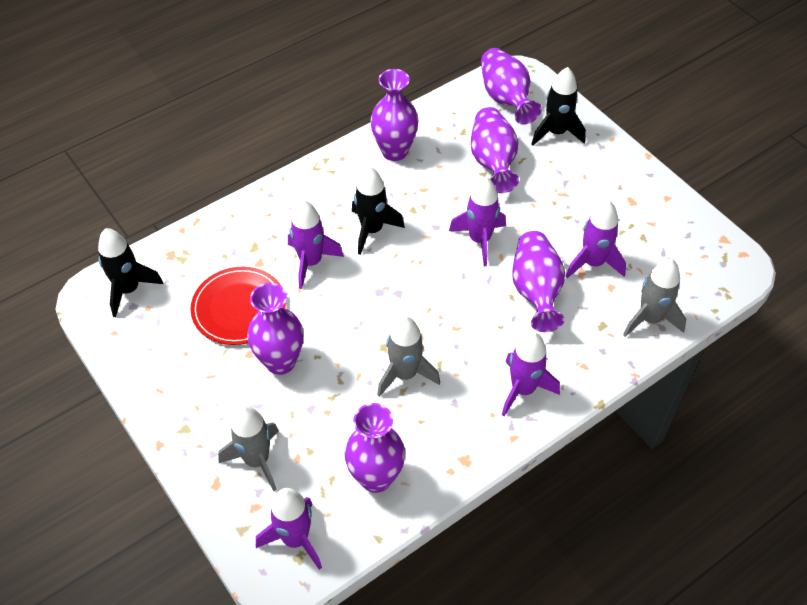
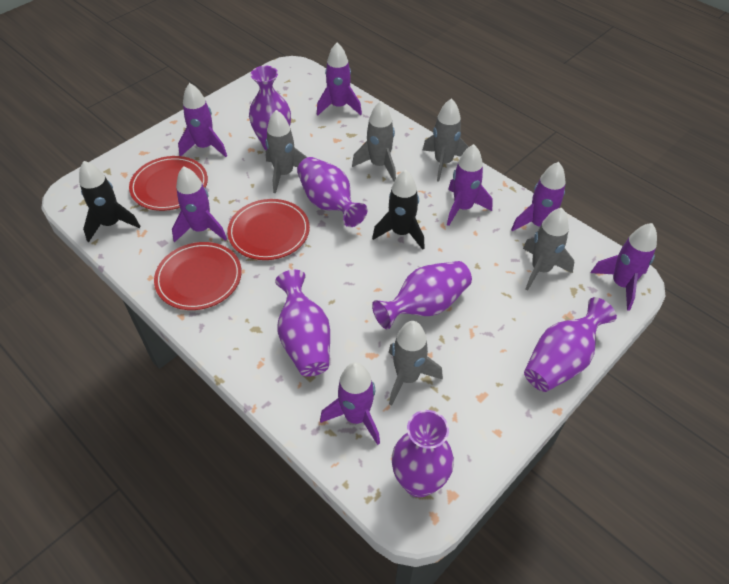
black rocket: [98,228,163,317] [352,167,405,255] [532,67,586,145] = 3 -> [79,161,141,242] [372,170,425,250] = 2
grey rocket: [218,405,279,491] [377,316,440,397] [623,259,686,337] = 3 -> [265,110,307,193] [352,101,396,181] [389,321,443,405] [422,98,469,182] [523,208,574,290] = 5
purple rocket: [256,488,322,570] [288,200,344,289] [449,177,506,266] [502,332,560,416] [565,201,626,278] = 5 -> [172,166,227,243] [178,83,227,157] [317,43,362,116] [320,362,380,445] [447,144,493,226] [511,162,566,231] [591,223,657,311] = 7
red plate: [190,267,286,345] = 1 -> [129,156,208,211] [154,242,242,310] [227,199,310,260] = 3

